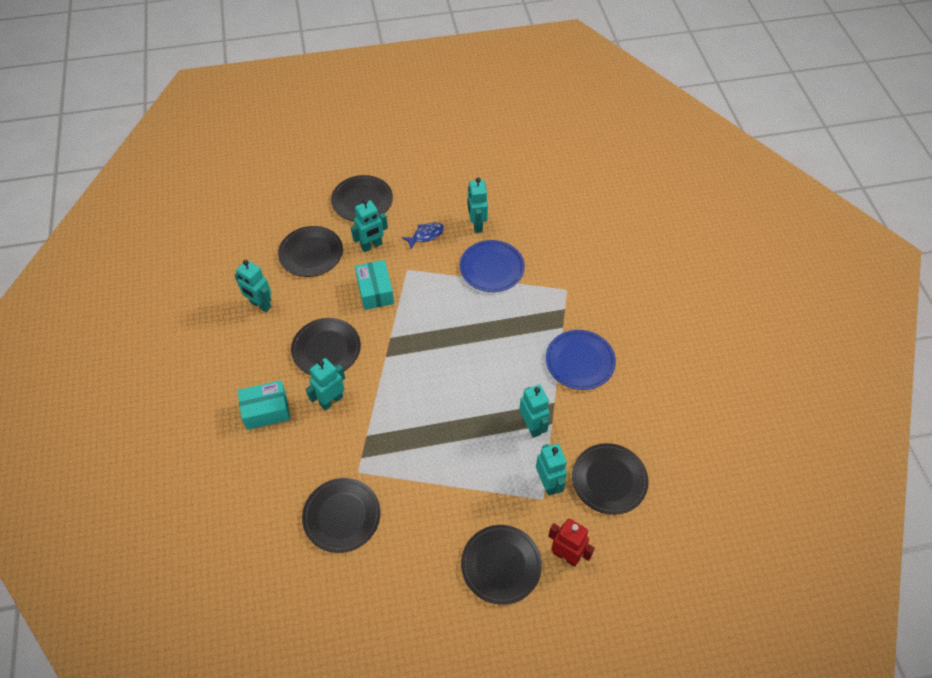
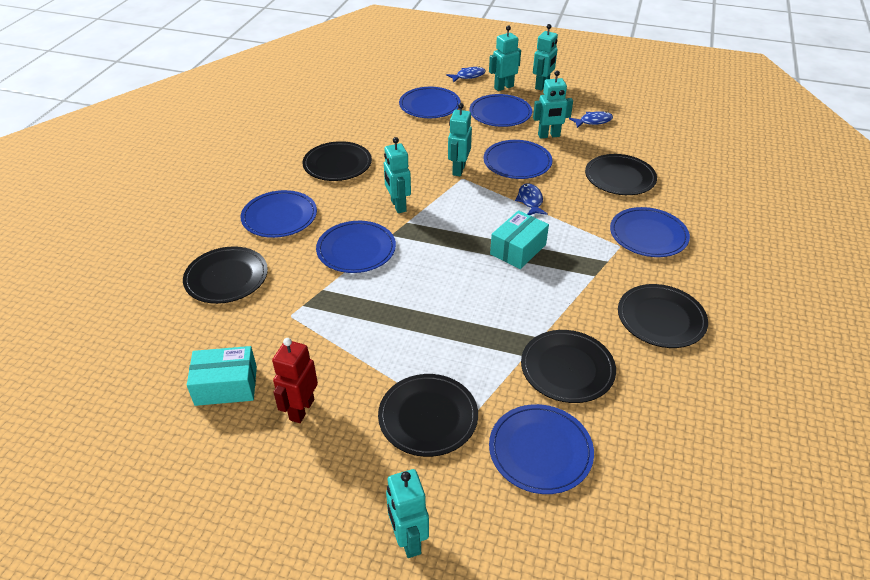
blue fish: [402,222,444,249] = 1 -> [446,67,486,82] [515,183,548,215] [569,111,613,128] = 3
blue plate: [460,240,525,292] [546,330,616,390] = 2 -> [241,190,317,238] [316,221,396,273] [399,87,461,118] [469,94,532,127] [483,140,552,179] [489,404,594,494] [610,207,690,257] = 7

